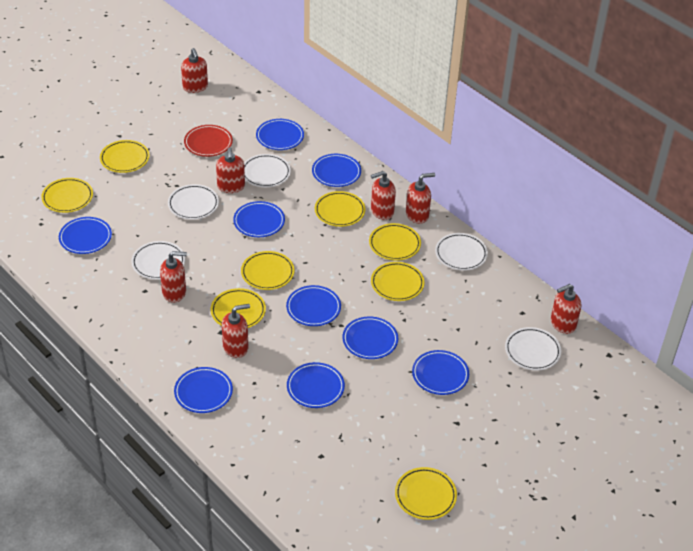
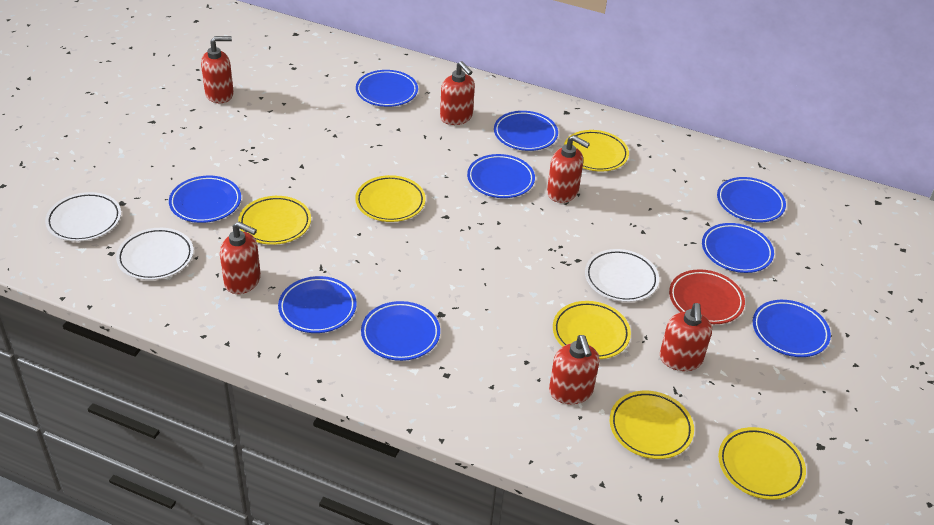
red soap dispenser: [160,251,187,303] [181,48,208,93] [216,147,245,193] [222,304,250,358] [371,171,396,220] [406,173,435,224] [551,284,581,334] = 7 -> [201,36,234,103] [220,222,261,294] [440,61,475,125] [547,135,590,203] [549,335,599,404] [660,303,712,371] = 6
white plate: [131,241,185,280] [168,184,219,220] [244,154,291,187] [435,233,488,271] [505,327,561,370] = 5 -> [45,192,121,242] [116,228,194,280] [585,249,659,302] = 3
yellow plate: [41,178,93,213] [100,140,149,173] [211,288,266,328] [241,251,295,290] [315,191,365,227] [369,223,421,261] [371,262,424,301] [395,467,457,520] = 8 -> [238,196,311,245] [355,175,426,222] [553,301,631,359] [564,130,629,172] [610,391,694,459] [718,427,806,500] = 6

